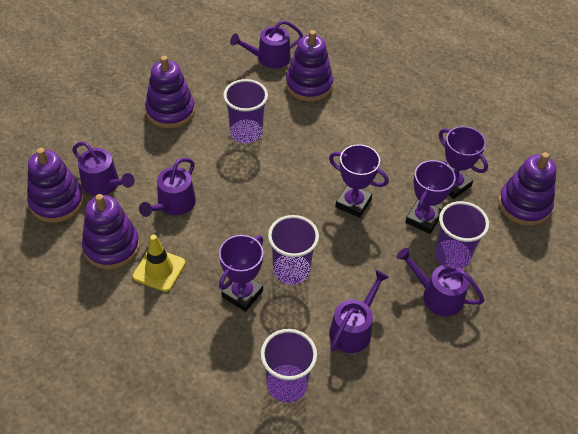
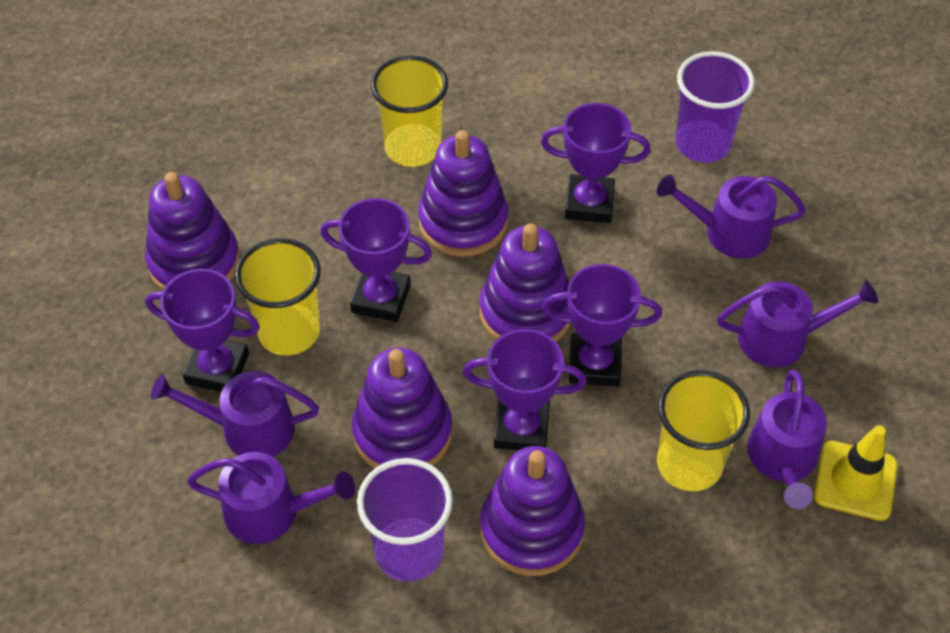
purple cup: [223,79,268,143] [261,329,317,403] [268,215,319,285] [435,201,489,269] = 4 -> [357,458,453,582] [675,51,755,163] = 2
purple trophy: [219,235,263,312] [329,144,389,218] [405,160,456,234] [439,126,488,199] = 4 -> [145,269,260,392] [320,198,432,322] [463,329,587,450] [541,103,651,223] [542,264,662,386] = 5
yellow cup: none = 0 -> [235,238,321,356] [371,55,448,167] [657,370,750,491] = 3

